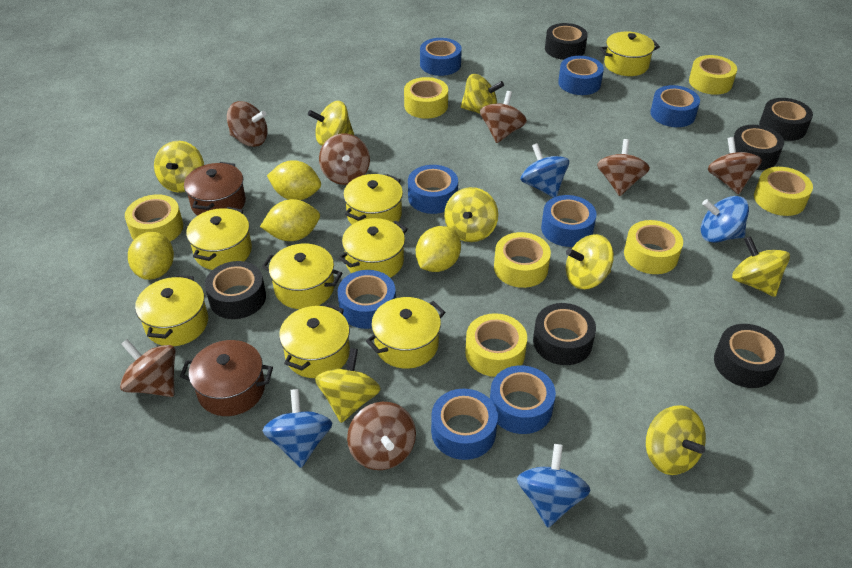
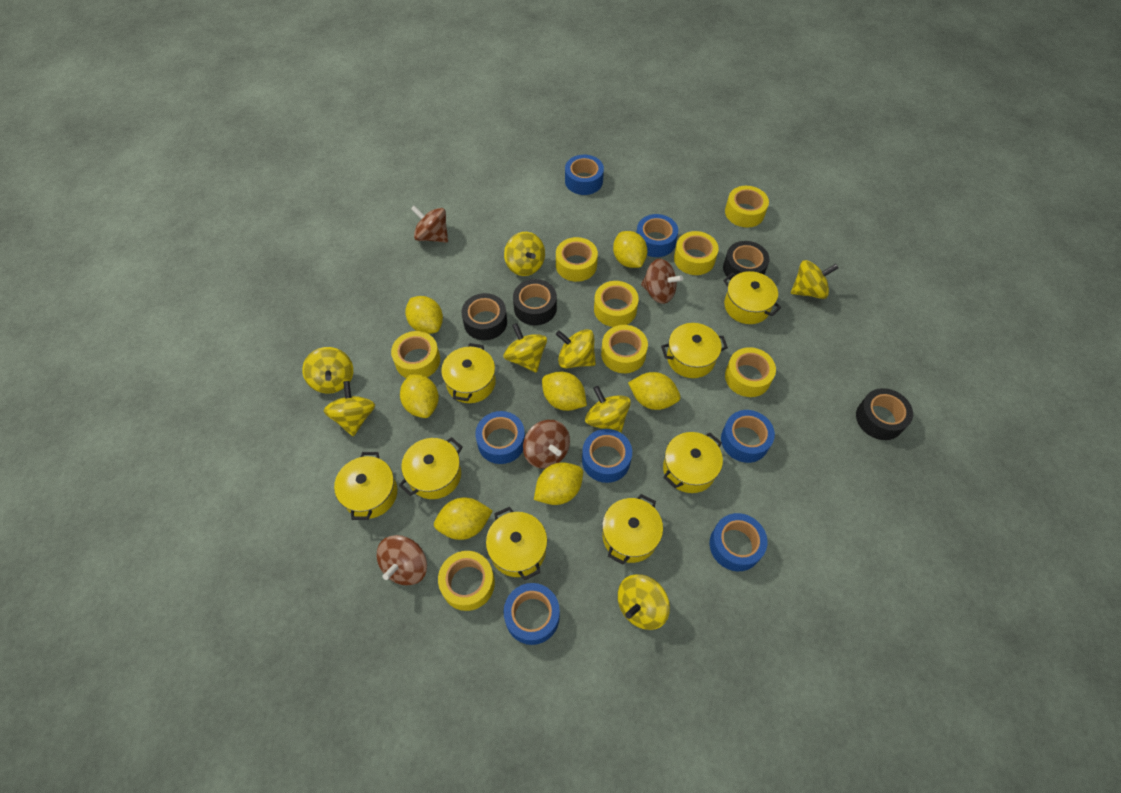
black tape: [205,261,266,319] [533,303,596,365] [545,23,588,60] [714,324,785,388] [729,125,784,170] [759,98,813,141] = 6 -> [462,293,507,340] [513,279,557,325] [723,241,769,280] [856,388,913,440] = 4
blue spinning top: [263,389,332,468] [517,444,590,528] [520,143,569,198] [701,196,749,243] = 4 -> none = 0
blue tape: [338,270,396,329] [408,165,458,214] [420,38,462,76] [431,389,498,460] [490,365,556,434] [541,195,597,247] [558,56,604,95] [650,85,700,127] = 8 -> [475,411,525,464] [504,583,560,645] [565,155,604,195] [582,429,632,483] [636,214,678,257] [709,513,767,571] [721,410,775,463] = 7
brown pot: [180,340,273,416] [184,162,246,216] = 2 -> none = 0
brown spinning top: [120,339,175,397] [227,101,268,147] [319,133,370,185] [347,402,416,470] [480,91,527,143] [597,139,650,196] [708,137,762,194] = 7 -> [377,535,427,586] [411,206,448,243] [523,420,570,468] [641,259,683,304] = 4
yellow lemon: [128,232,174,280] [260,199,320,241] [267,160,321,200] [416,226,461,272] = 4 -> [400,374,439,418] [405,296,443,334] [434,498,493,540] [534,462,583,505] [542,371,587,411] [613,231,647,268] [628,372,680,410] = 7
yellow tape: [125,194,183,242] [404,77,448,119] [465,313,527,377] [494,232,551,288] [624,220,683,274] [689,55,737,95] [754,167,813,216] = 7 -> [391,331,440,378] [438,551,495,611] [556,237,598,282] [594,281,639,327] [601,325,648,373] [674,231,719,275] [725,186,769,227] [725,347,776,397] = 8

